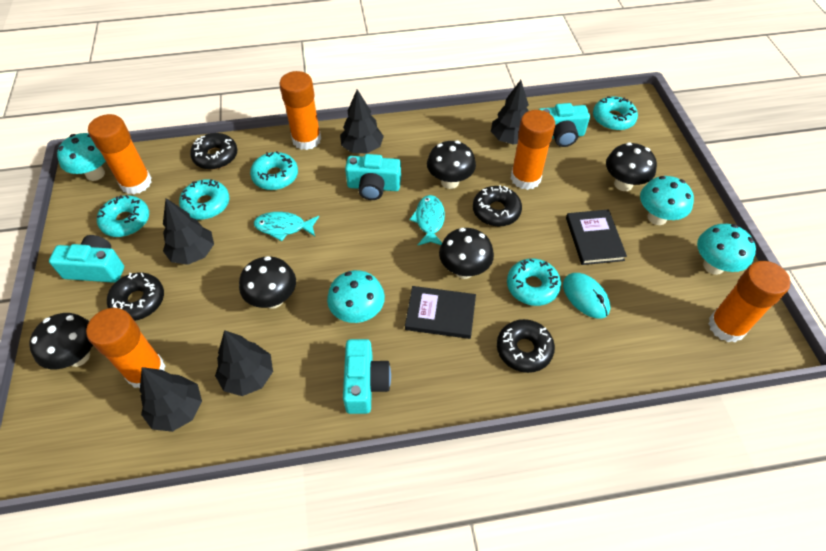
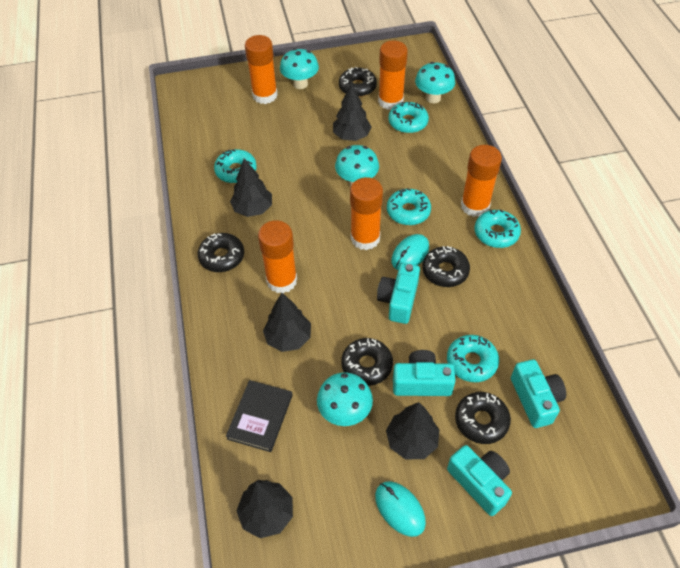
black book: [405,286,476,339] [566,209,627,265] = 2 -> [226,380,293,452] = 1
black donut: [107,273,164,321] [190,133,237,170] [473,185,522,227] [497,319,555,373] = 4 -> [198,233,244,272] [339,67,377,97] [341,338,393,386] [422,246,470,287] [455,392,511,444] = 5
black mushroom: [29,313,93,369] [239,256,296,309] [427,141,476,189] [439,228,494,279] [606,142,657,191] = 5 -> none = 0
turquoise fish: [254,212,319,241] [410,195,445,245] = 2 -> none = 0
turquoise mouse: [563,273,610,319] = 1 -> [375,481,426,537] [391,234,429,270] = 2

